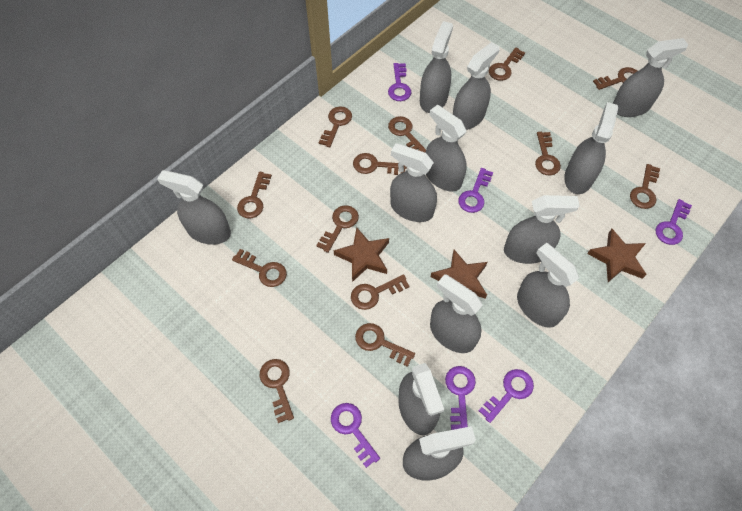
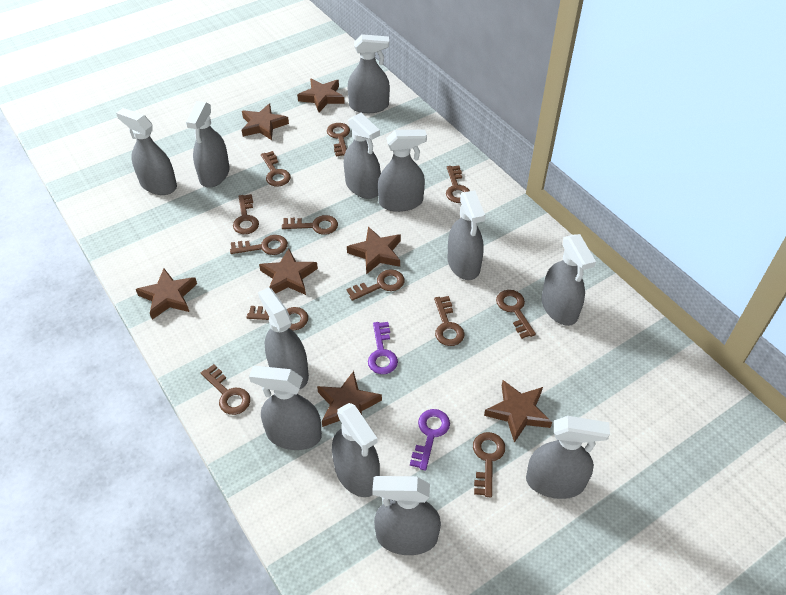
brown key: [232,249,287,287] [237,172,272,218] [260,359,294,423] [316,205,359,253] [318,107,352,147] [351,274,410,310] [353,153,407,175] [355,323,415,367] [388,116,426,152] [489,47,525,81] [535,132,561,176] [593,67,637,90] [630,164,660,209] = 13 -> [201,364,250,415] [230,235,288,255] [233,194,259,234] [247,306,308,330] [261,151,291,186] [282,215,338,235] [327,123,350,157] [346,269,404,301] [434,296,465,346] [446,166,470,203] [473,432,505,497] [496,290,536,339] = 12
brown star: [333,227,389,282] [431,250,487,299] [587,229,647,282] = 3 -> [136,269,197,320] [242,104,289,140] [259,248,318,295] [297,78,345,112] [317,371,382,427] [347,227,401,274] [484,380,552,443] = 7
purple key: [331,403,380,468] [388,63,411,101] [445,366,476,430] [458,168,493,213] [479,369,534,423] [656,199,692,245] = 6 -> [368,322,398,374] [410,409,450,471] = 2

